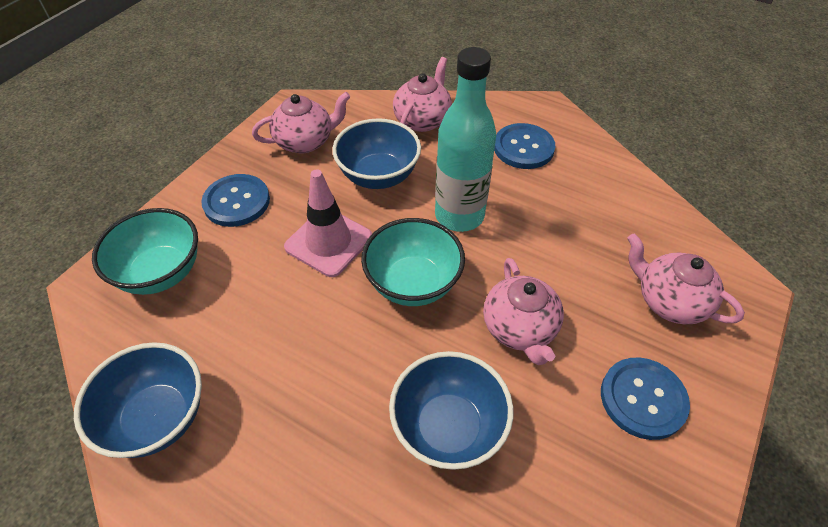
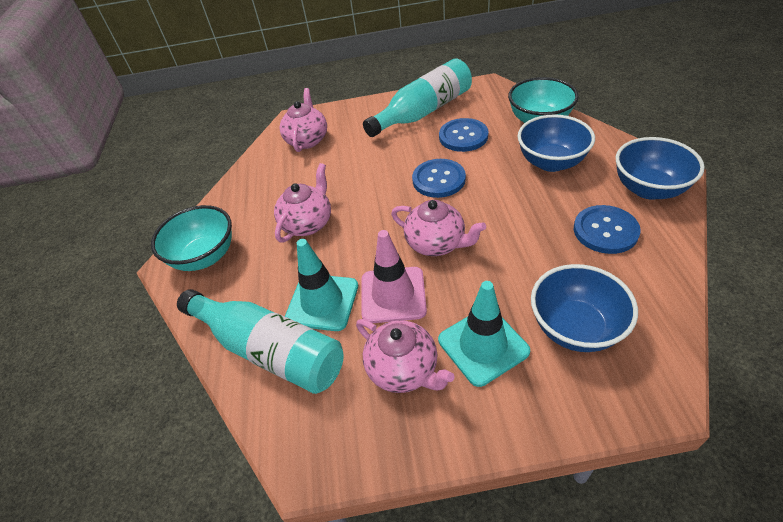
turquoise bottle: [435,47,496,232] = 1 -> [177,289,344,394] [363,58,472,137] = 2
turquoise traffic cone: none = 0 -> [285,239,358,331] [438,281,530,387] = 2

